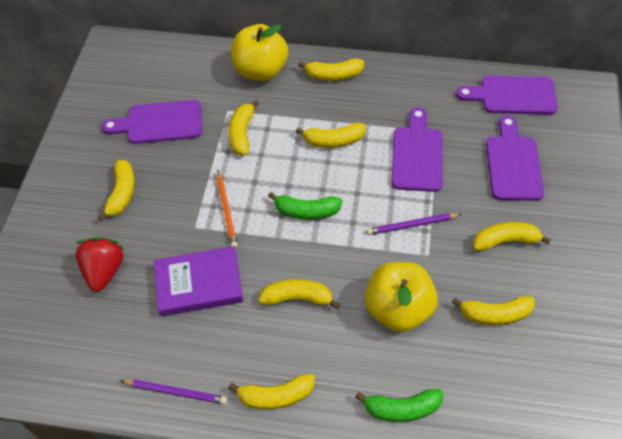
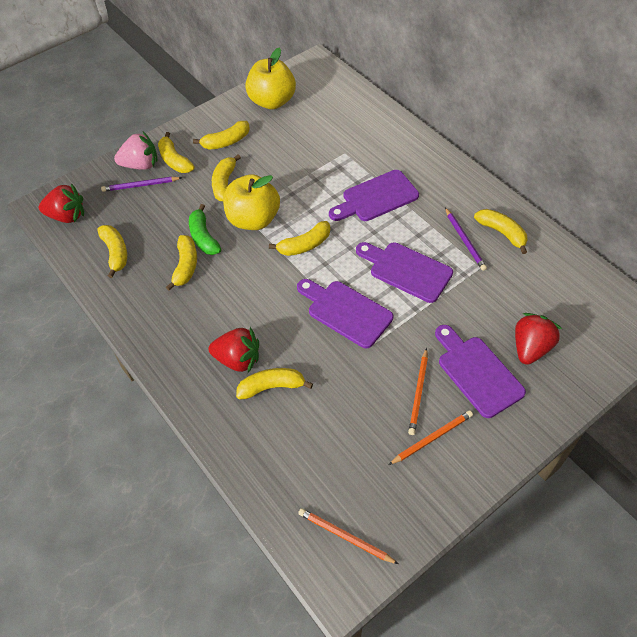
green banana: [268,192,342,220] [355,389,443,422] = 2 -> [189,204,221,255] = 1
orange pencil: [217,170,238,248] = 1 -> [298,508,398,564] [389,410,473,465] [408,348,428,435] = 3
pink strawberry: none = 0 -> [114,132,158,170] = 1
purple book: [154,246,243,317] = 1 -> none = 0
red strawberry: [76,237,124,292] = 1 -> [39,183,84,223] [209,327,259,373] [515,313,562,365] = 3

